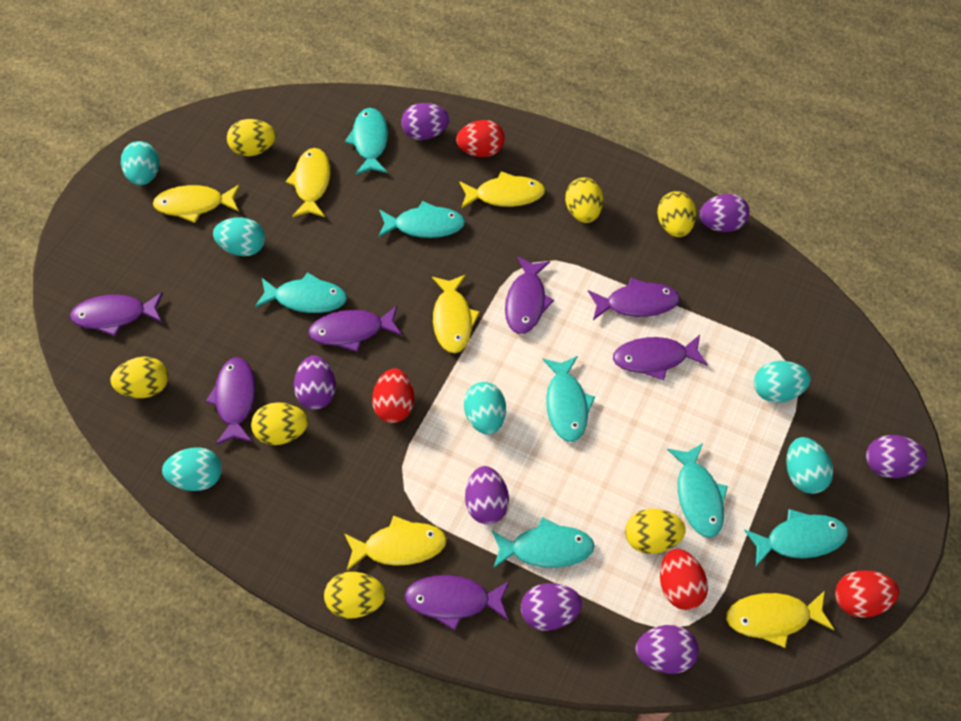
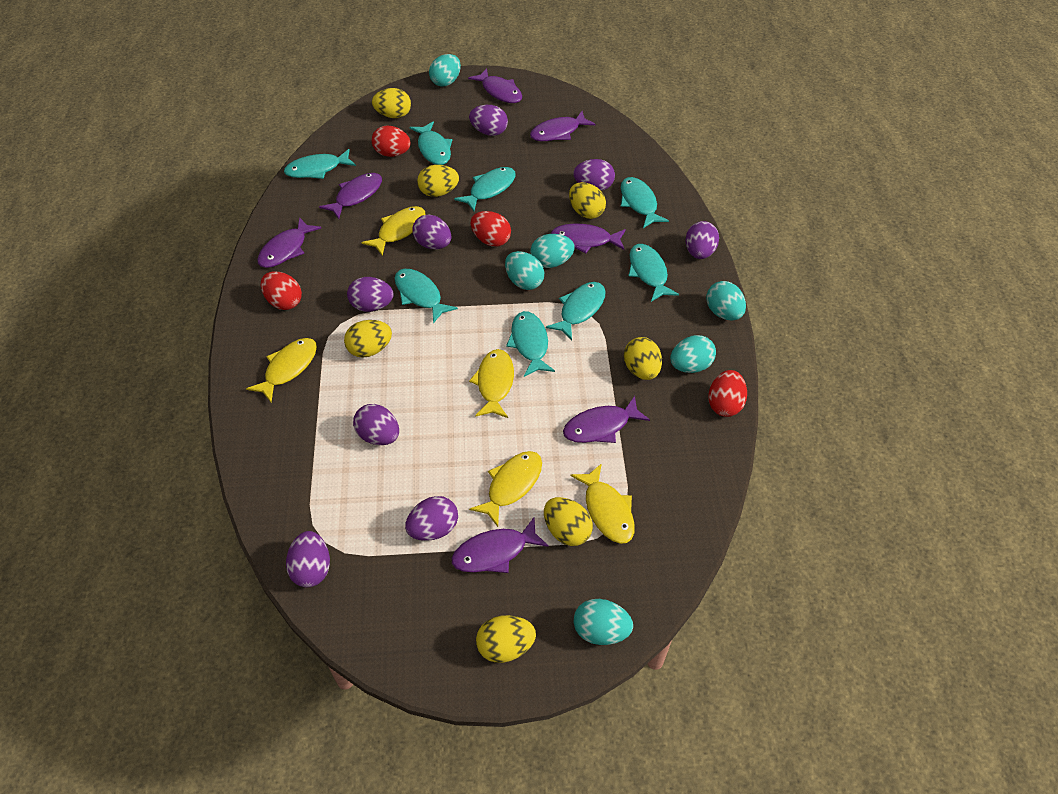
purple egg: [294,355,336,410] [401,103,449,140] [465,466,509,524] [521,583,582,631] [635,625,699,674] [699,194,749,232] [866,435,927,478] = 7 -> [286,531,330,587] [347,277,394,312] [353,404,399,445] [405,496,458,541] [412,214,451,249] [469,105,508,136] [573,159,615,191] [685,221,719,259] = 8
turquoise fish: [255,272,347,313] [345,108,388,175] [378,201,465,238] [492,517,595,568] [543,356,595,442] [667,443,728,538] [744,509,848,566] = 7 -> [284,149,356,179] [394,269,458,323] [410,121,452,165] [454,167,516,211] [506,311,555,377] [546,282,605,340] [621,177,669,228] [628,244,679,302] = 8
yellow fish: [153,185,240,223] [286,148,330,217] [344,515,447,571] [432,274,480,353] [459,171,545,209] [726,591,834,648] = 6 -> [246,338,317,402] [361,206,426,256] [469,349,514,418] [469,451,542,527] [570,463,635,544] = 5

